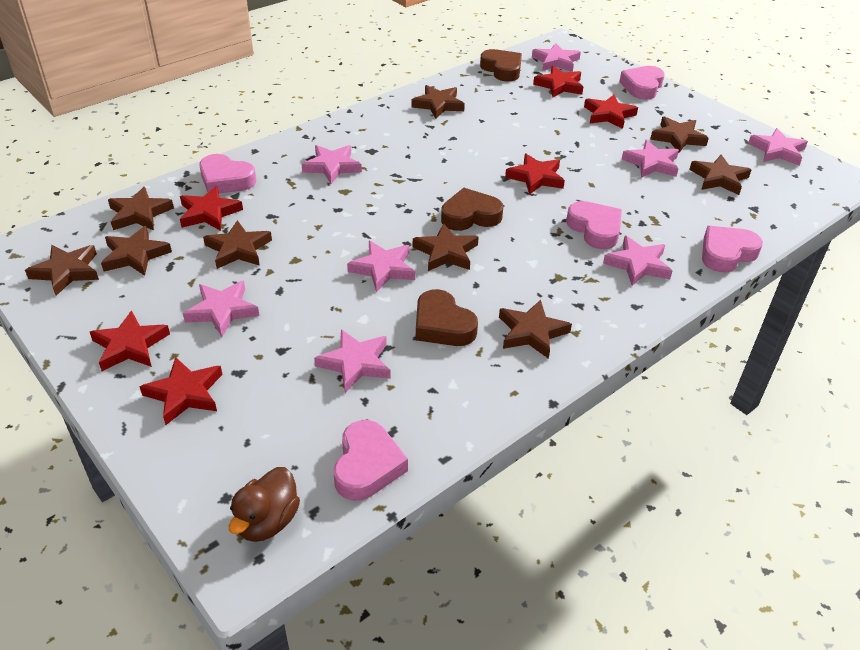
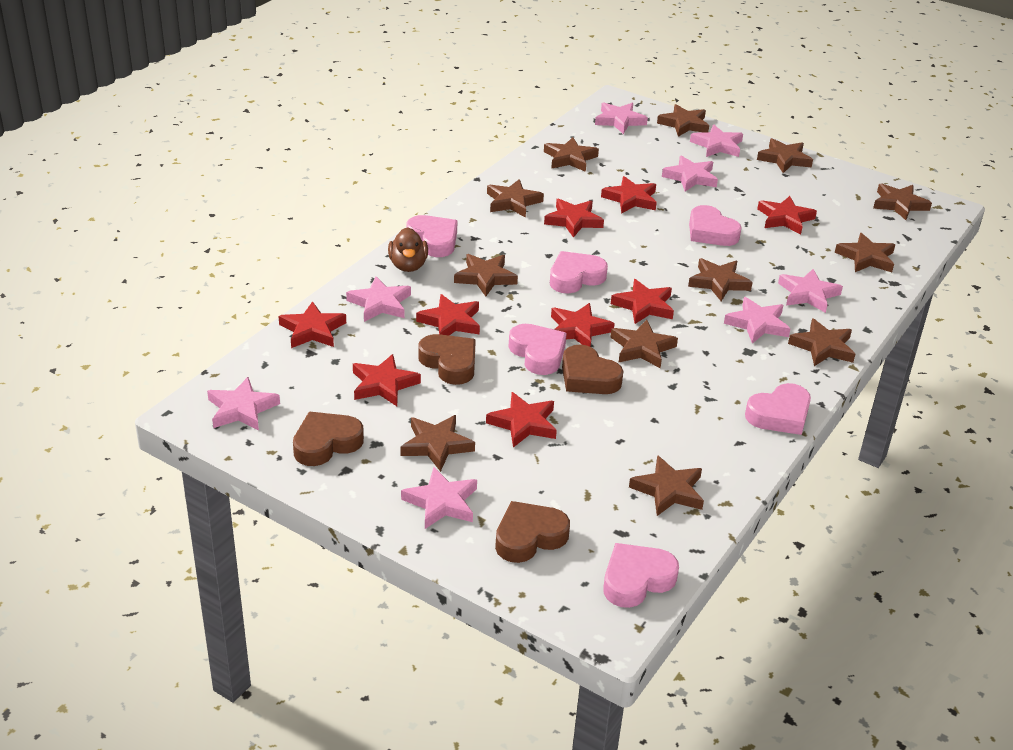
brown heart: [416,289,478,346] [441,188,503,231] [480,49,522,81] = 3 -> [293,412,364,466] [418,334,476,385] [495,501,570,563] [562,344,623,394] = 4
brown star: [25,245,99,296] [101,226,172,276] [108,187,174,231] [203,220,272,269] [411,85,465,119] [413,223,479,271] [499,300,572,359] [650,116,709,153] [689,155,752,195] = 9 -> [400,415,475,472] [454,254,518,296] [487,179,544,217] [544,137,599,172] [610,320,678,368] [629,455,704,516] [657,104,709,137] [688,258,753,301] [757,138,813,173] [788,318,855,366] [835,233,895,272] [873,183,932,220] = 12
pink heart: [199,154,256,193] [334,420,408,501] [566,201,622,249] [619,66,665,100] [702,226,763,273] = 5 -> [406,215,457,257] [509,324,567,375] [550,251,608,294] [603,543,679,608] [689,205,742,246] [745,383,811,435] = 6
red star: [90,310,170,371] [140,357,223,425] [180,186,243,231] [505,154,565,195] [533,66,583,98] [584,94,638,129] = 6 -> [279,301,346,348] [353,354,421,406] [416,294,480,335] [486,392,557,448] [544,198,604,238] [551,303,615,347] [601,176,657,214] [611,279,674,324] [757,196,817,234] = 9

